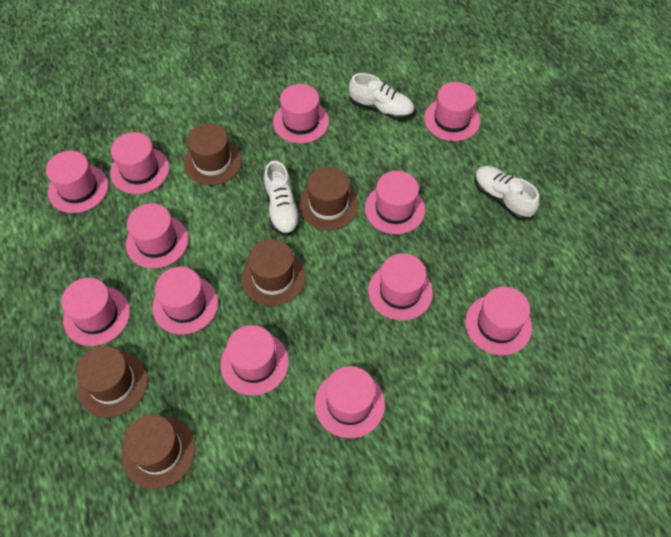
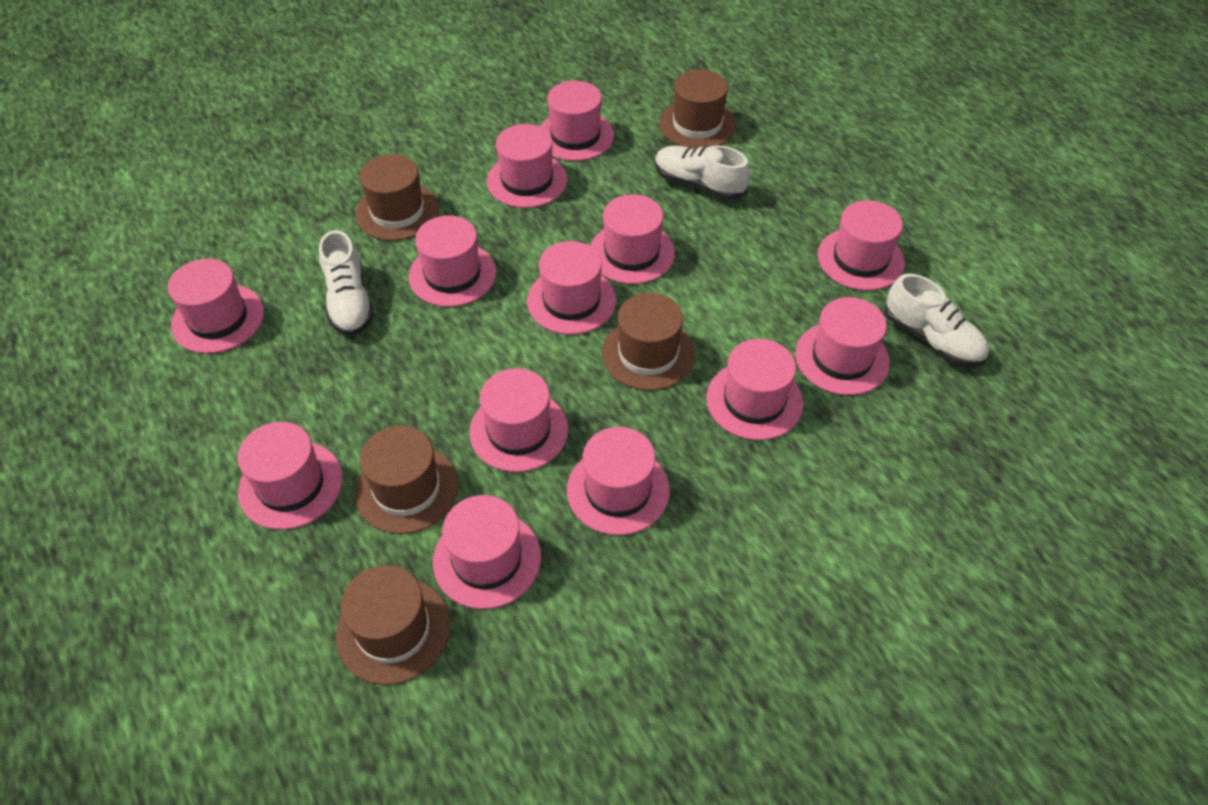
pink hat: [46,151,108,213] [61,278,130,346] [110,132,169,194] [126,203,188,268] [152,267,218,335] [220,325,289,396] [273,84,329,144] [315,366,385,438] [365,171,425,234] [368,253,433,321] [424,82,480,141] [465,287,532,355] = 12 -> [168,259,264,354] [238,422,343,530] [409,215,496,307] [433,495,541,609] [469,368,568,472] [487,124,567,208] [527,241,616,335] [540,81,614,161] [567,427,670,535] [590,194,675,284] [706,339,803,440] [795,297,890,395] [818,200,905,291] = 13

